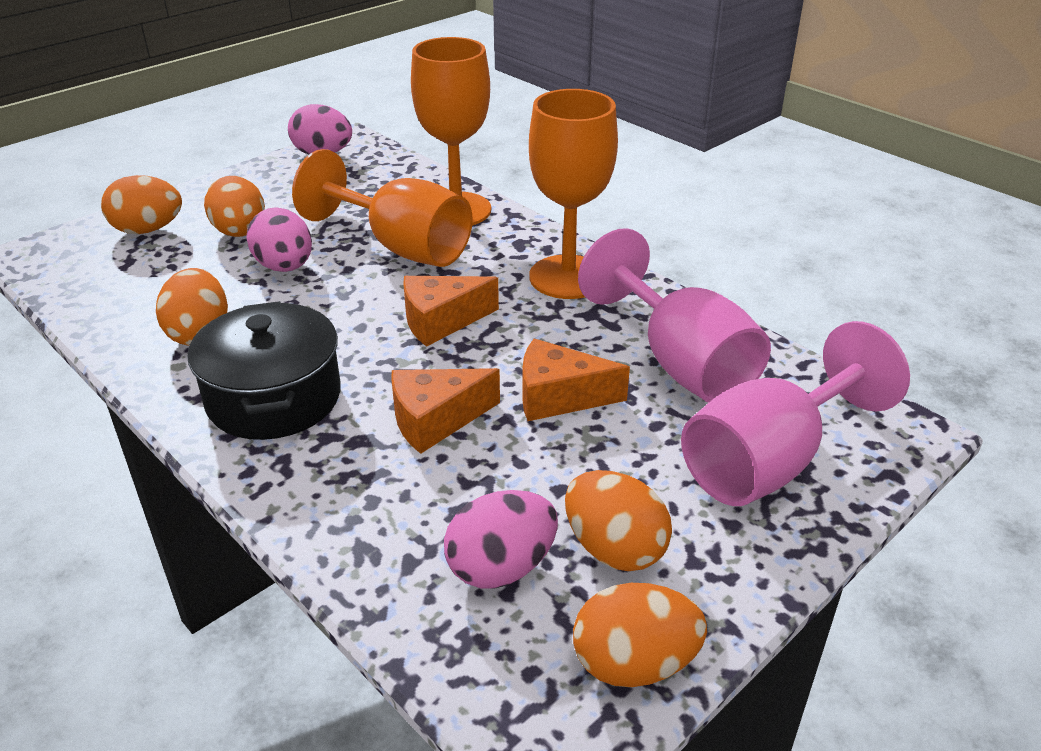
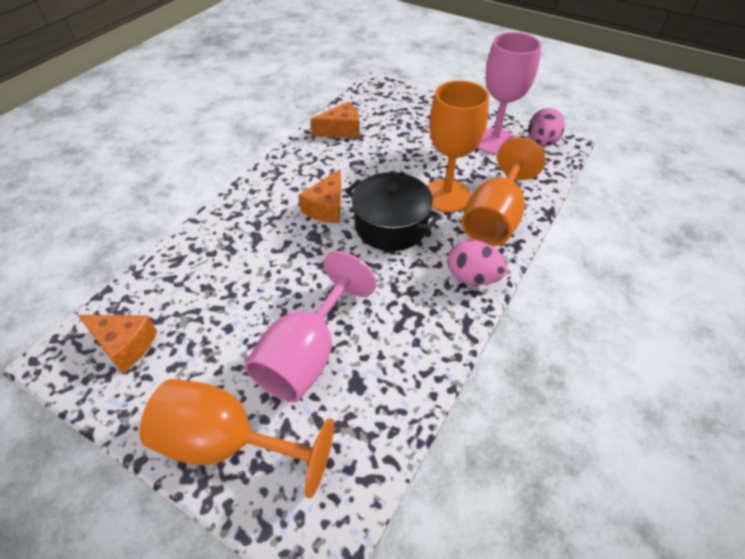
orange egg: [101,175,182,234] [156,268,228,345] [204,176,265,237] [565,470,672,571] [573,583,707,687] = 5 -> none = 0
pink egg: [247,207,312,272] [288,104,352,154] [444,490,558,589] = 3 -> [447,240,508,285] [529,108,565,147] = 2

